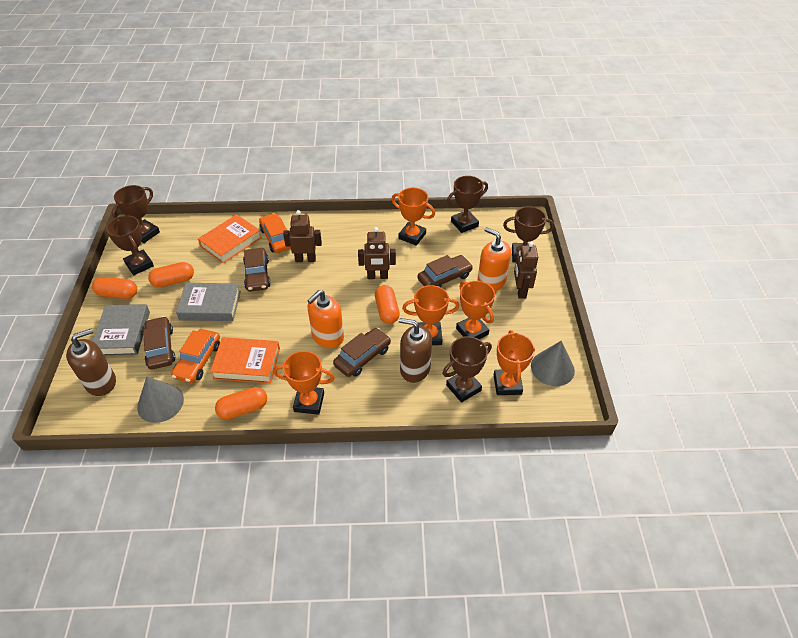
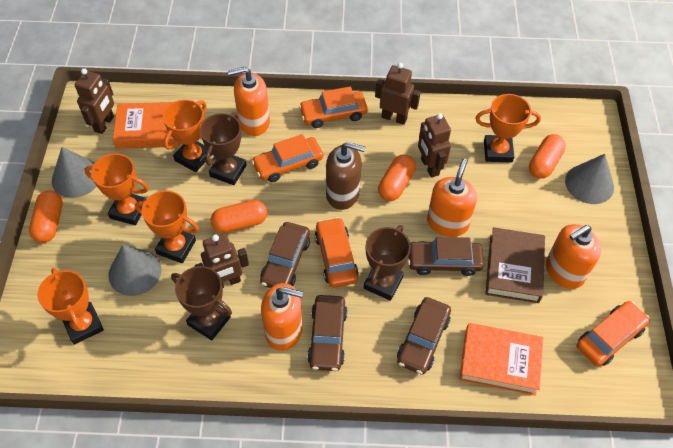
brown book: none = 0 -> [486,227,545,303] = 1
brown robot: [283,210,322,262] [358,227,396,279] [514,242,538,299] = 3 -> [74,68,114,134] [195,233,249,288] [375,63,420,125] [418,113,451,178] = 4
brown soap dispenser: [66,328,116,396] [399,318,432,383] = 2 -> [326,142,365,210] = 1
brown trophy: [106,215,154,275] [112,185,160,243] [443,336,492,403] [447,176,488,233] [503,206,554,263] = 5 -> [171,266,232,340] [200,112,246,185] [364,225,411,301] = 3
grey book: [93,304,150,356] [176,283,241,321] = 2 -> none = 0
grey cone: [137,376,184,423] [531,341,575,386] = 2 -> [52,147,97,198] [108,245,162,296] [565,154,614,204] = 3
orange car: [171,329,220,383] [259,213,291,253] = 2 -> [251,134,323,182] [299,87,368,128] [315,217,359,288] [577,301,650,367] = 4
orange soap dispenser: [307,290,344,348] [477,227,511,291] = 2 -> [228,67,270,136] [261,283,303,351] [427,158,477,237] [546,224,601,289] = 4

